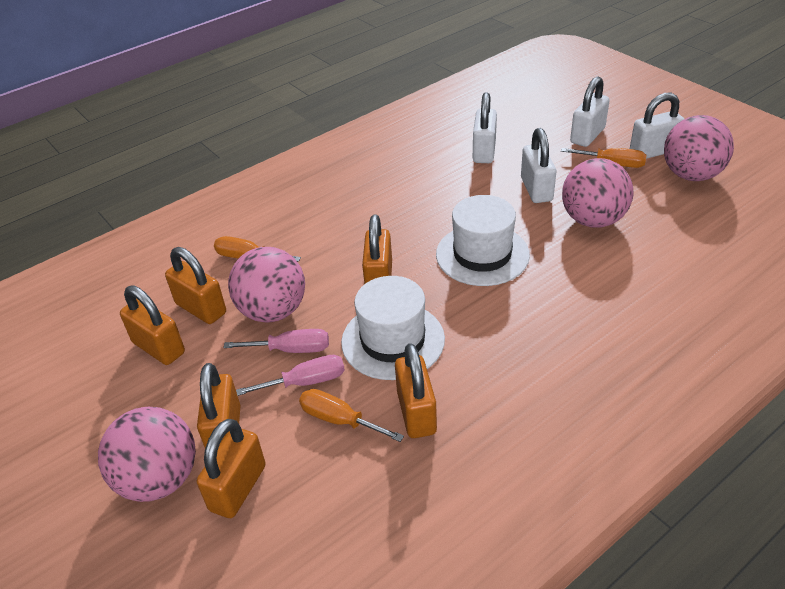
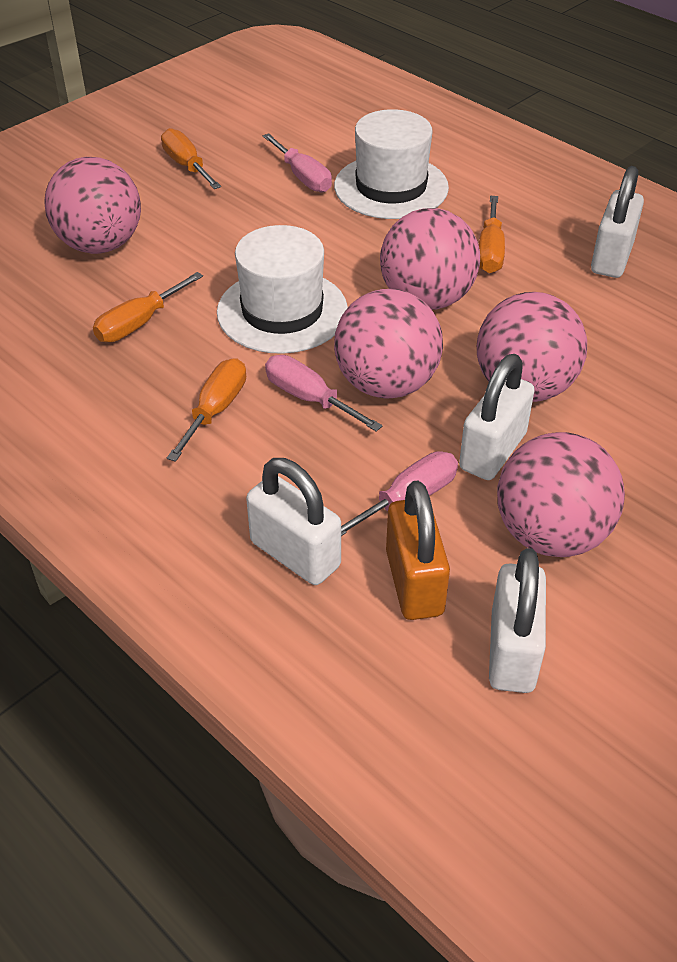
orange padlock: [120,285,185,365] [165,247,226,324] [197,363,241,448] [197,419,266,518] [362,214,392,284] [395,343,437,438] = 6 -> [386,480,450,620] = 1
orange screwdriver: [214,236,301,262] [299,389,404,442] [561,148,647,168] = 3 -> [93,272,203,342] [161,128,221,189] [167,358,246,462] [479,196,505,273] = 4
pink ball: [98,407,196,502] [228,247,305,323] [562,158,634,228] [664,115,734,181] = 4 -> [44,157,141,254] [334,289,443,399] [380,208,480,310] [477,292,587,402] [497,432,625,557] = 5
pink screwdriver: [223,329,329,353] [236,355,345,396] = 2 -> [263,133,332,192] [265,355,383,432] [341,451,458,536] = 3

